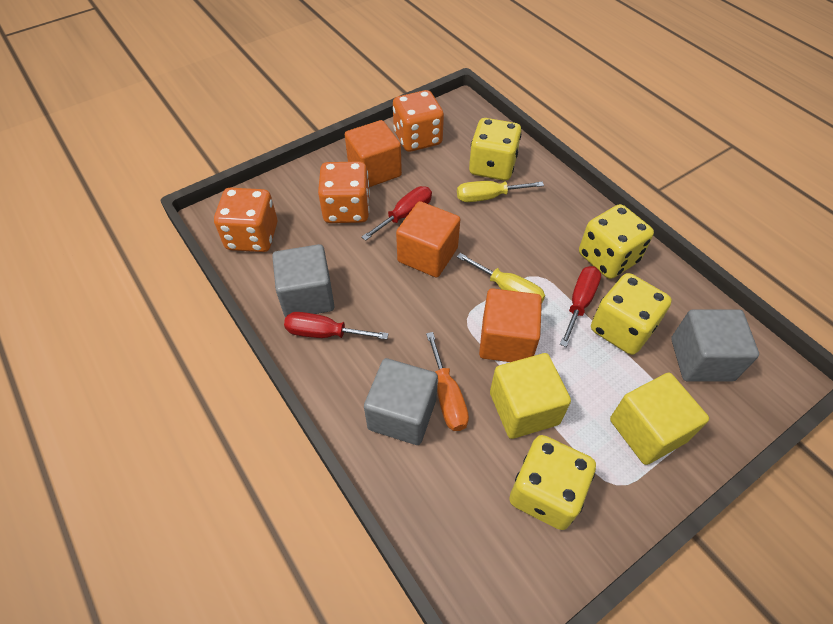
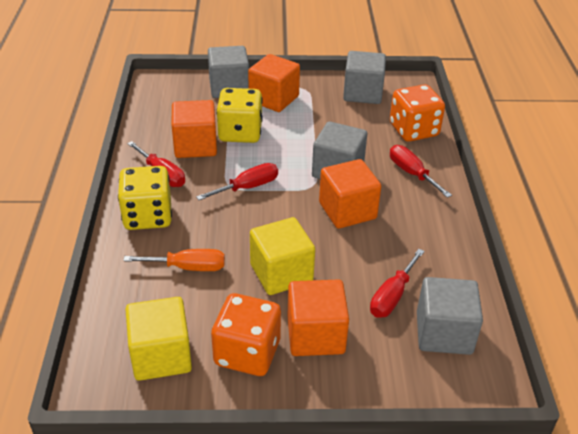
grey cube: [272,244,335,317] [364,358,438,445] [671,309,759,382] = 3 -> [208,46,249,98] [312,121,367,179] [343,51,386,104] [417,277,483,355] = 4
orange cube: [345,120,402,187] [396,201,460,278] [479,288,542,362] = 3 -> [172,100,217,158] [248,54,300,112] [287,279,349,356] [319,159,381,229] = 4
orange dice: [214,188,278,252] [318,161,370,223] [393,90,444,152] = 3 -> [211,293,281,376] [390,84,445,142] = 2
red screwdriver: [284,312,389,340] [361,186,432,241] [560,266,601,347] = 3 -> [127,141,185,187] [196,163,278,200] [370,249,424,318] [390,145,452,198] = 4
yellow dice: [469,118,521,181] [509,435,596,530] [579,204,654,279] [591,273,672,355] = 4 -> [118,166,172,230] [216,88,263,143] = 2
yellow screwdriver: [457,181,544,202] [457,253,545,302] = 2 -> none = 0

